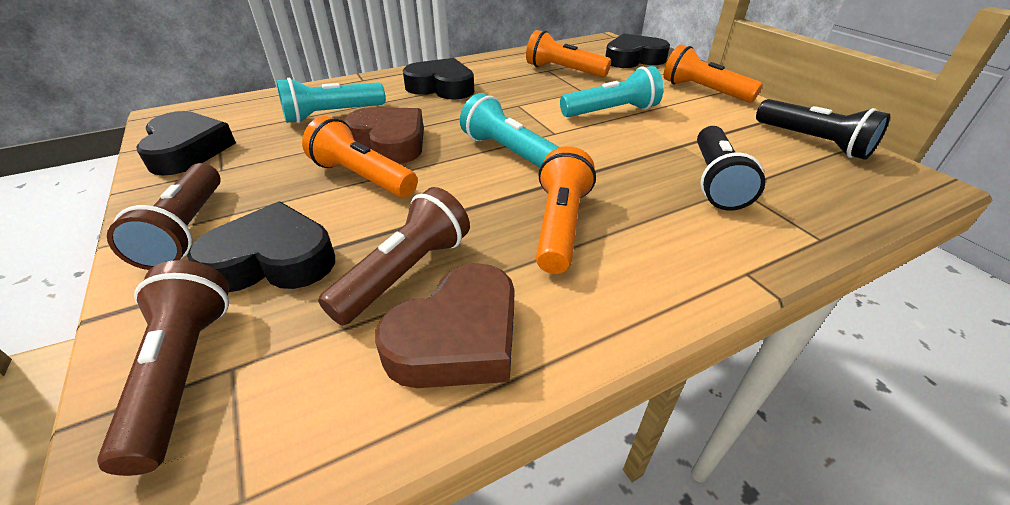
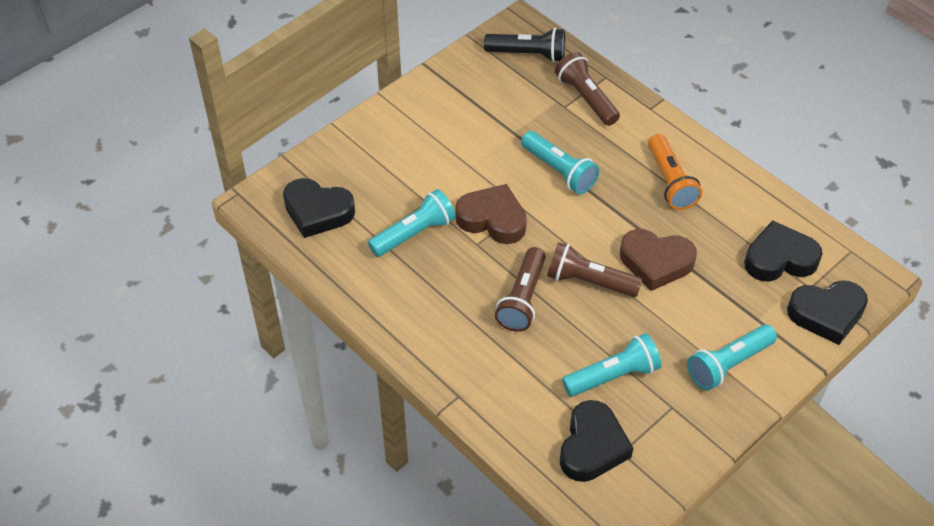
black flashlight: [697,126,765,211] [756,99,890,160] = 2 -> [484,28,565,62] = 1
orange flashlight: [302,116,418,198] [526,30,611,77] [536,146,596,274] [663,44,763,103] = 4 -> [648,134,702,210] = 1
turquoise flashlight: [276,78,385,123] [460,93,559,168] [560,66,663,117] = 3 -> [368,189,456,257] [521,131,599,194] [562,333,662,397] [687,324,777,391] = 4

